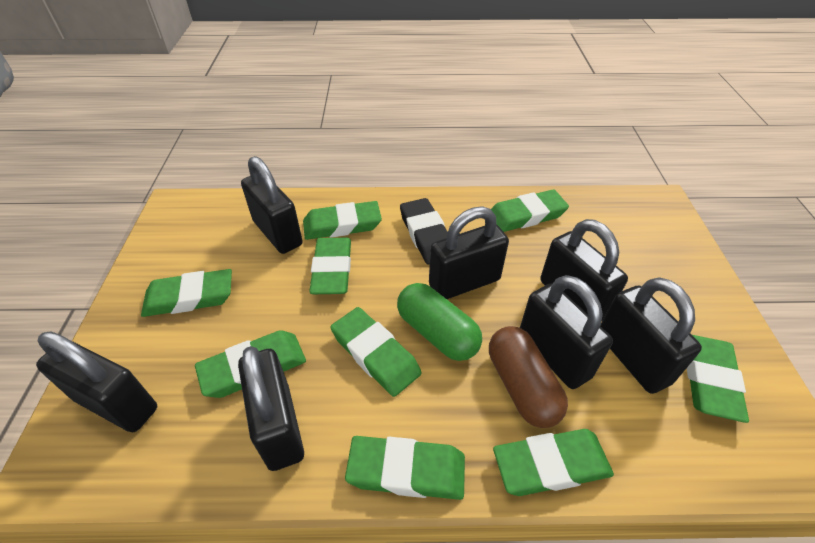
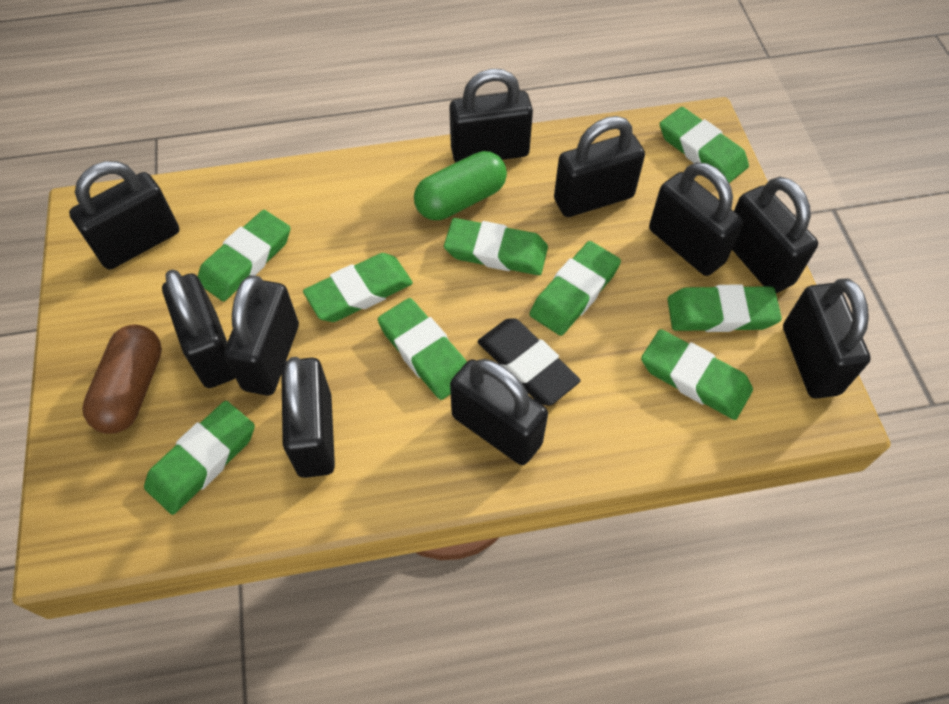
black padlock: [36,331,157,432] [238,346,304,471] [241,156,303,254] [429,207,509,299] [520,275,613,389] [540,219,628,321] [601,277,702,394] = 7 -> [69,161,179,270] [162,269,235,388] [224,275,299,396] [281,357,335,478] [449,69,533,163] [450,359,548,465] [554,116,645,217] [649,162,744,276] [732,177,818,293] [783,278,871,399] = 10

